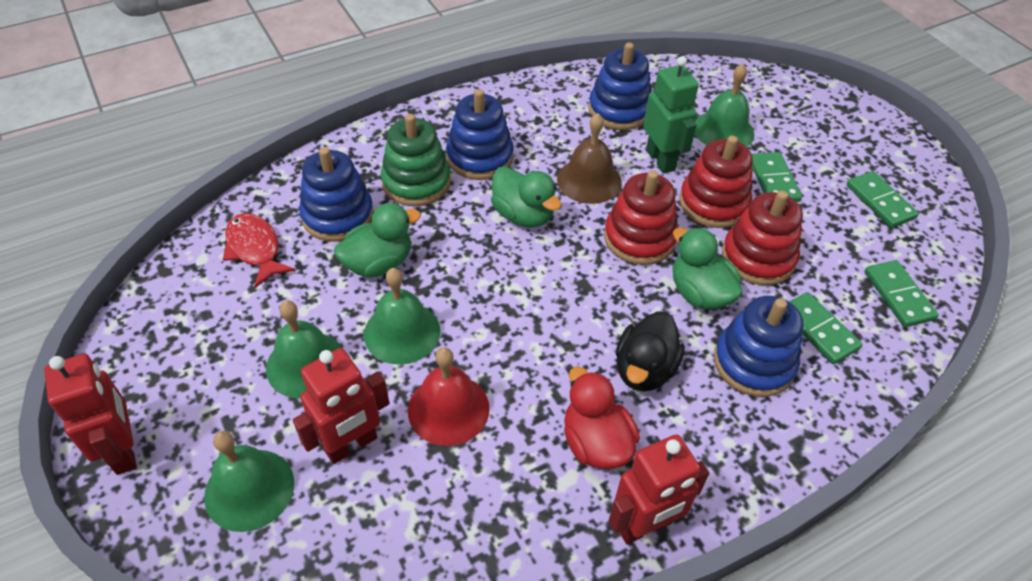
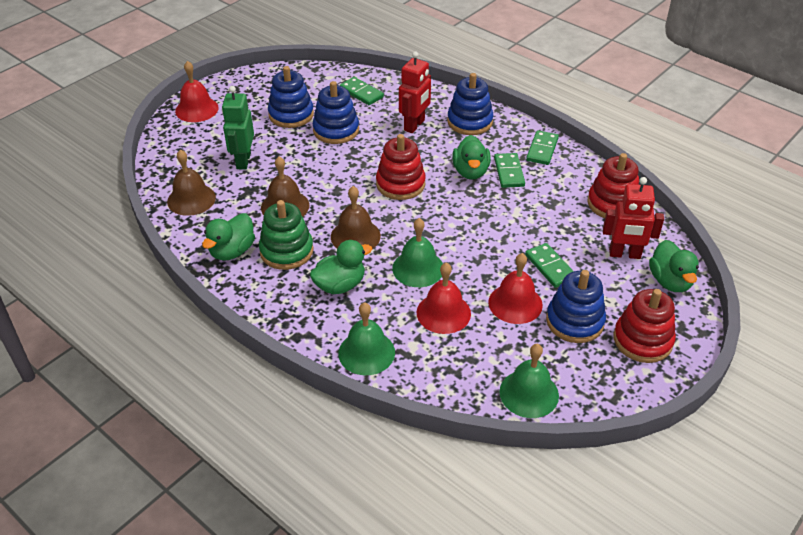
black duck: [616,312,685,392] = 1 -> none = 0
brown bell: [557,113,622,204] = 1 -> [167,149,216,216] [261,156,310,217] [331,186,381,249] = 3
green bell: [204,431,294,532] [266,301,342,399] [364,268,441,365] [695,64,754,147] = 4 -> [338,302,395,375] [392,218,443,287] [499,344,559,418] = 3
green duck: [334,203,421,277] [491,166,561,228] [672,228,743,310] = 3 -> [202,213,255,261] [310,240,372,294] [452,135,491,180] [649,240,699,292] = 4
red bell: [408,347,490,446] = 1 -> [175,61,219,122] [416,263,471,334] [488,253,543,324] = 3
red duck: [564,367,640,469] = 1 -> none = 0
red fish: [223,213,296,288] = 1 -> none = 0
red robot: [44,354,137,475] [293,348,389,464] [609,434,709,544] = 3 -> [399,51,431,133] [603,177,664,259] = 2

